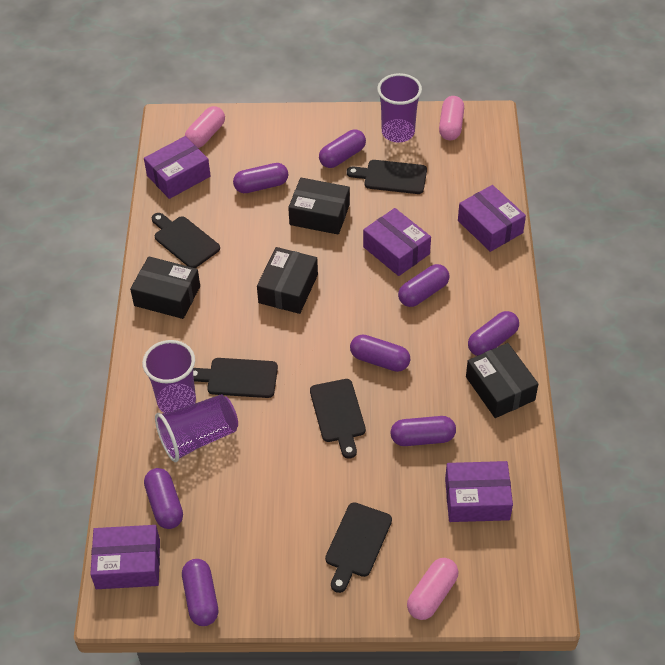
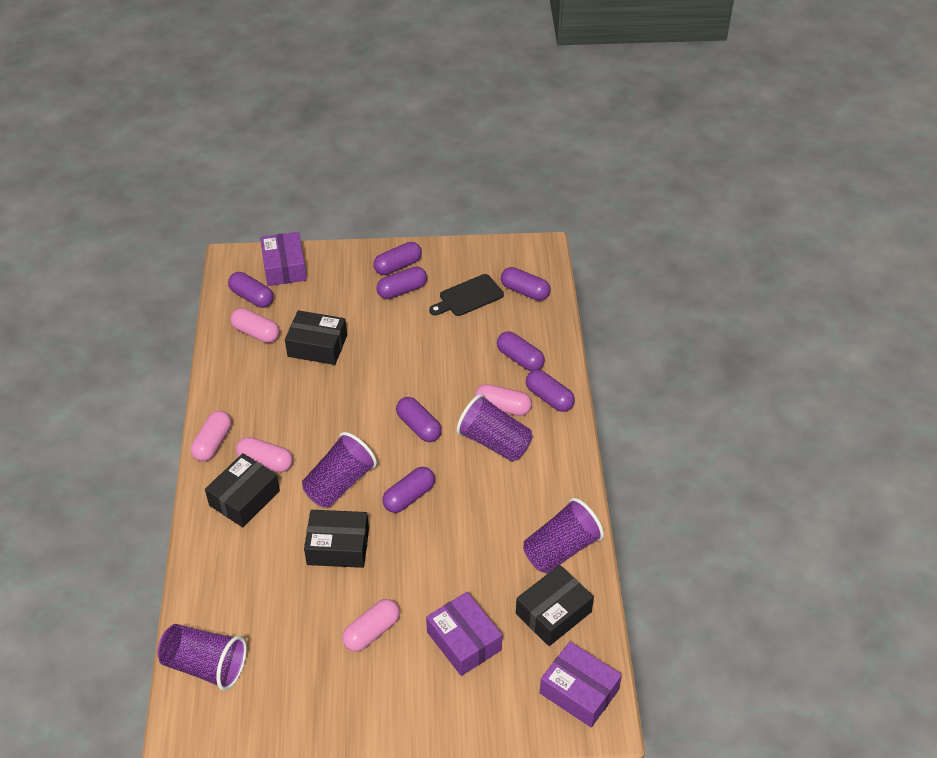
black cutting board: [152,213,220,268] [193,358,278,398] [310,379,366,459] [325,502,392,593] [347,160,427,194] = 5 -> [429,274,504,316] = 1
pink capsule: [185,106,225,148] [407,558,458,620] [439,96,464,140] = 3 -> [191,411,231,461] [230,308,280,343] [236,437,293,472] [342,599,400,652] [475,384,532,416] = 5
purple box: [90,525,160,589] [144,136,211,199] [363,208,431,276] [445,461,513,522] [458,185,526,252] = 5 -> [260,232,307,286] [426,592,502,676] [540,642,622,727] = 3
purple cup: [142,340,196,413] [155,394,238,462] [377,73,422,143] = 3 -> [157,624,247,691] [302,432,377,508] [456,394,533,462] [523,498,604,573] = 4

